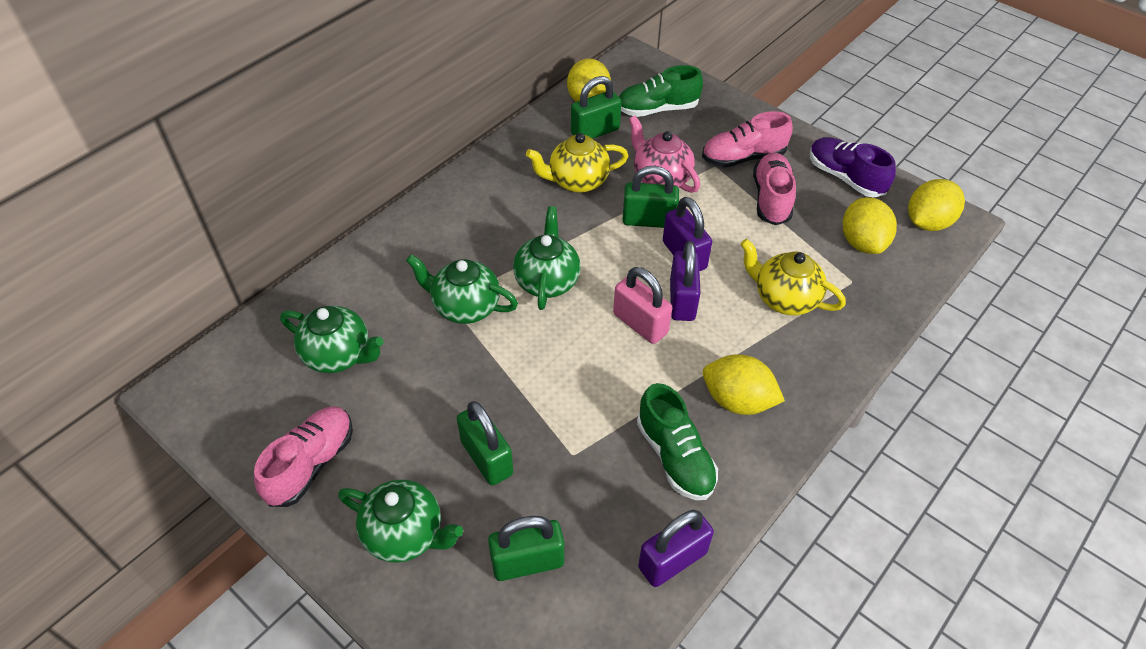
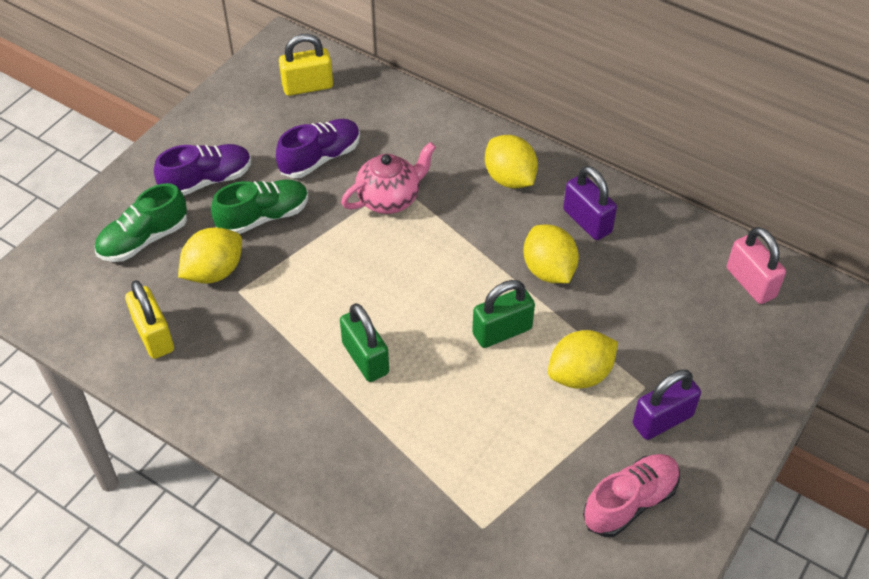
green padlock: [457,401,513,486] [488,516,564,581] [571,76,622,139] [622,166,679,228] = 4 -> [340,303,389,382] [472,280,535,348] = 2
green teapot: [280,306,383,373] [338,480,463,563] [406,254,518,324] [513,206,580,310] = 4 -> none = 0
pink shoe: [254,406,353,507] [702,111,793,167] [753,153,796,225] = 3 -> [583,454,680,537] = 1
purple padlock: [638,510,714,587] [663,197,712,271] [670,241,701,321] = 3 -> [563,166,617,240] [633,370,701,440] = 2
purple shoe: [810,137,896,197] = 1 -> [154,144,251,196] [276,119,360,178] = 2
yellow padlock: none = 0 -> [125,280,174,359] [279,34,333,96] = 2
yellow teapot: [526,133,628,193] [740,239,846,315] = 2 -> none = 0

